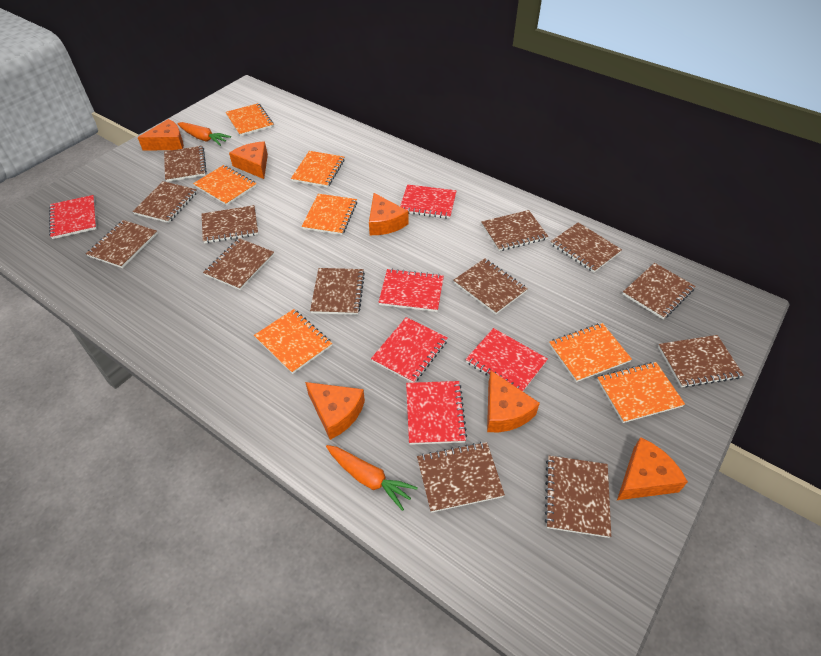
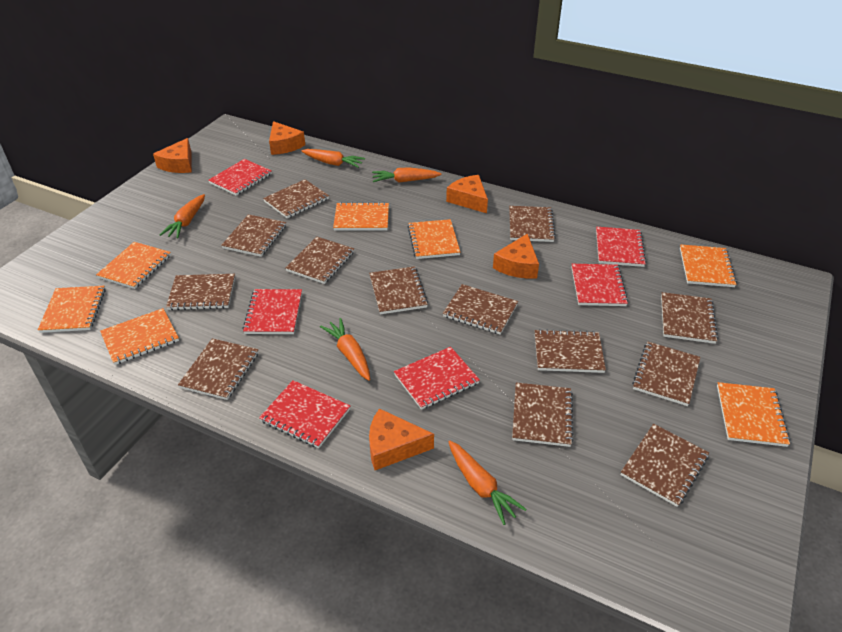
orange carrot: [177,122,231,146] [326,445,418,511] = 2 -> [159,194,205,238] [301,149,365,168] [320,318,370,381] [372,167,441,183] [449,441,527,525] = 5
orange cheese: [137,119,184,151] [229,141,268,179] [305,382,365,440] [369,193,408,235] [487,371,540,432] [617,437,688,500] = 6 -> [153,138,192,173] [269,121,305,155] [369,408,434,470] [446,175,488,213] [493,233,539,279] = 5

